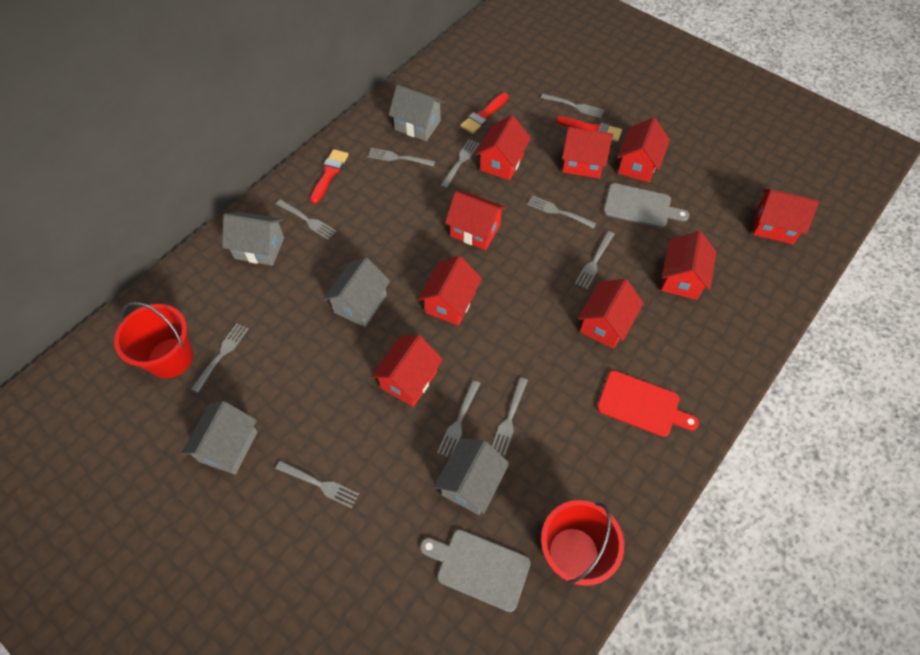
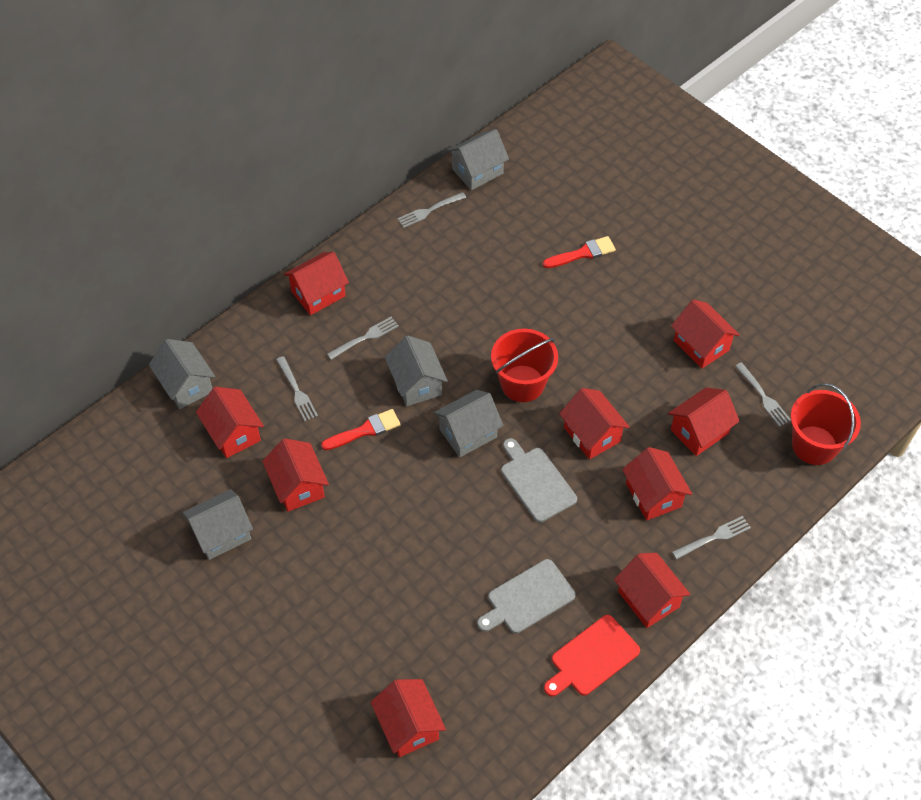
grey fork: [192,323,248,393] [276,199,336,240] [276,460,359,508] [368,148,435,167] [437,380,480,457] [440,139,479,188] [492,377,528,456] [527,195,596,229] [541,94,604,118] [575,231,615,289] = 10 -> [276,356,318,421] [327,317,399,360] [397,192,466,228] [672,516,751,559] [735,362,791,427] = 5
red brush: [310,149,349,204] [460,93,508,134] [556,116,622,142] = 3 -> [321,409,401,450] [543,236,616,268] = 2

